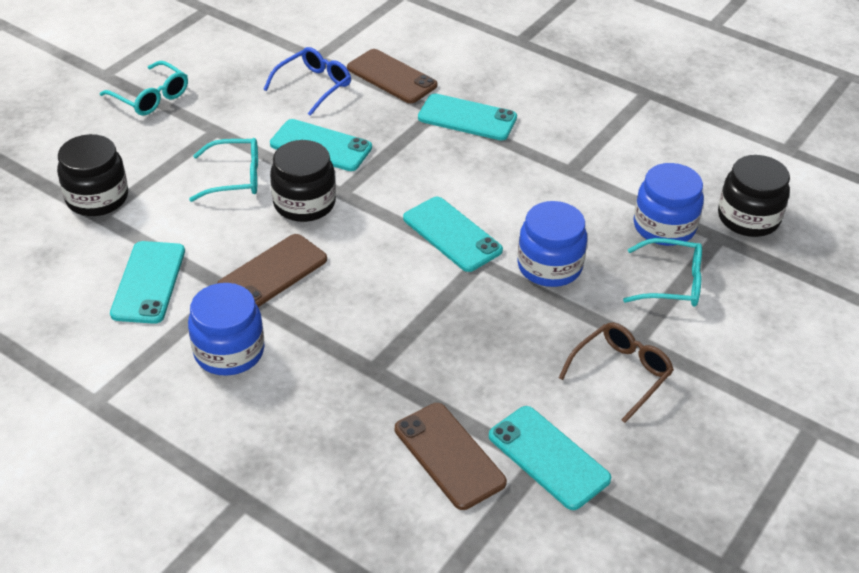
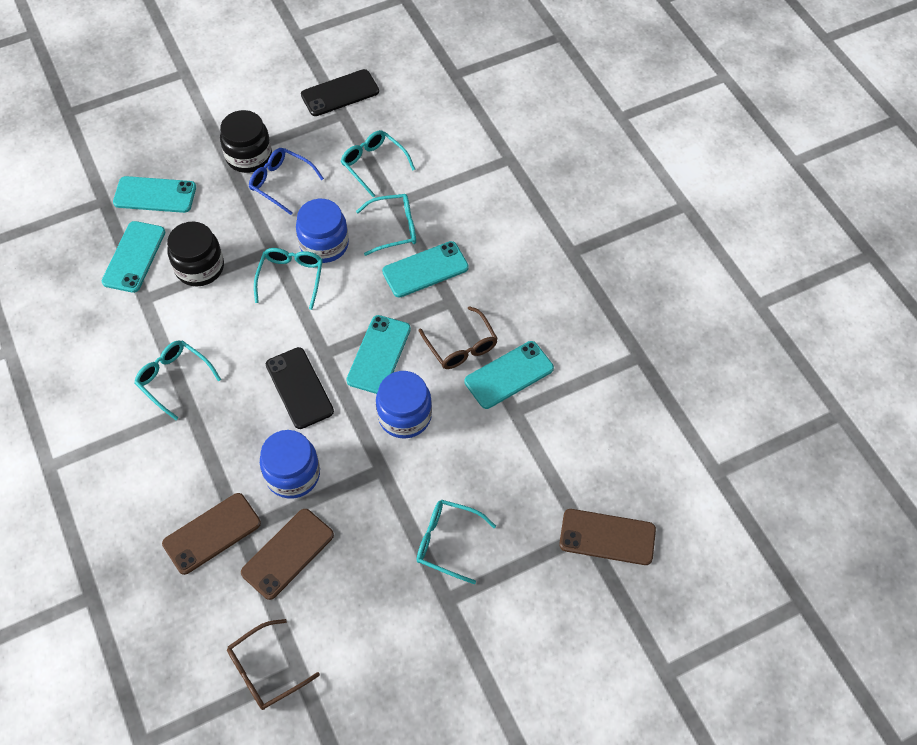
black jar: [57,134,128,216] [270,140,336,222] [718,155,790,237] = 3 -> [167,221,224,287] [220,110,272,173] = 2
black phone: none = 0 -> [266,347,334,429] [301,69,379,116] = 2
brown glasses: [559,322,674,423] = 1 -> [227,619,320,710] [419,306,498,369] = 2
turquoise glasses: [100,61,188,116] [189,138,258,202] [623,238,702,307] = 3 -> [134,340,221,420] [254,248,323,310] [341,130,415,198] [356,194,416,256] [417,500,496,585] = 5

